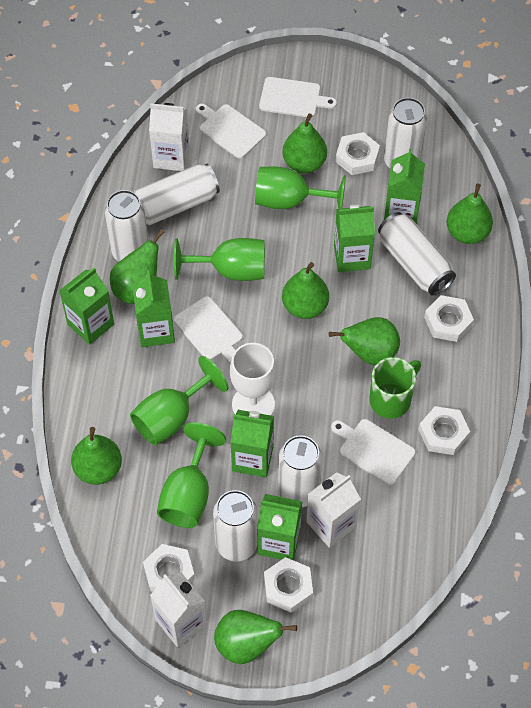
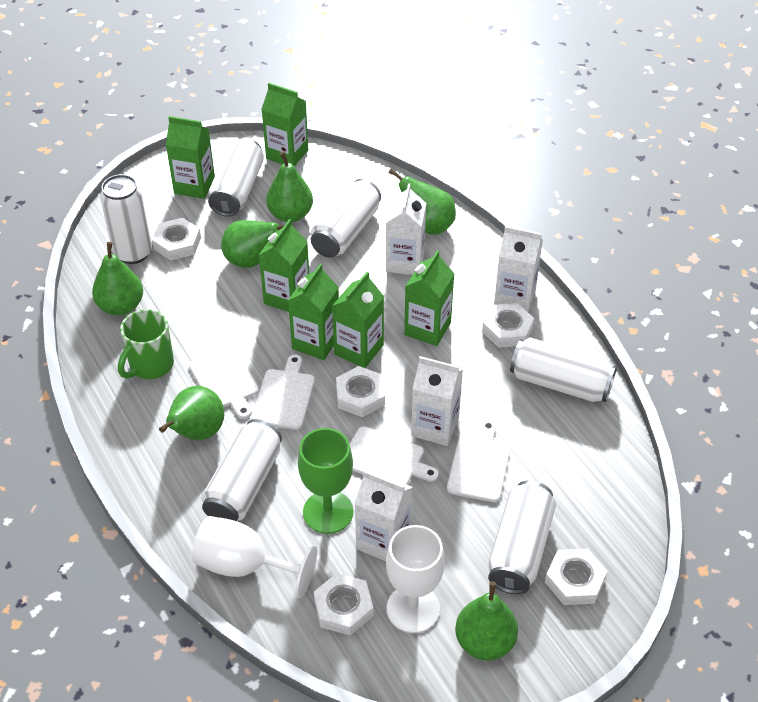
green goblet: [130,356,228,446] [157,422,226,528] [174,238,265,281] [255,167,346,209] = 4 -> [298,428,353,534] = 1
green pear: [71,427,122,485] [110,229,165,304] [214,610,297,664] [282,113,327,173] [282,262,329,319] [329,317,400,365] [446,184,493,244] = 7 -> [92,242,143,316] [159,386,224,440] [221,220,284,268] [266,152,313,222] [389,169,456,235] [455,581,518,661] = 6
white carton: [149,103,190,171] [150,572,207,647] [306,472,361,548] = 3 -> [355,470,413,561] [386,183,426,275] [411,356,463,446] [494,226,543,312] = 4
white goblet: [230,343,276,415] = 1 -> [192,516,317,598] [386,525,445,633] = 2

